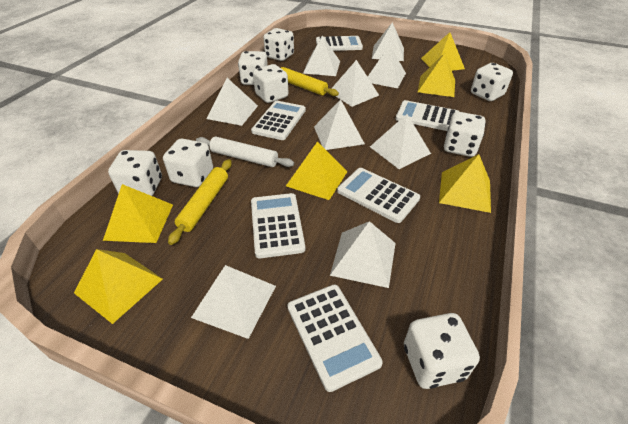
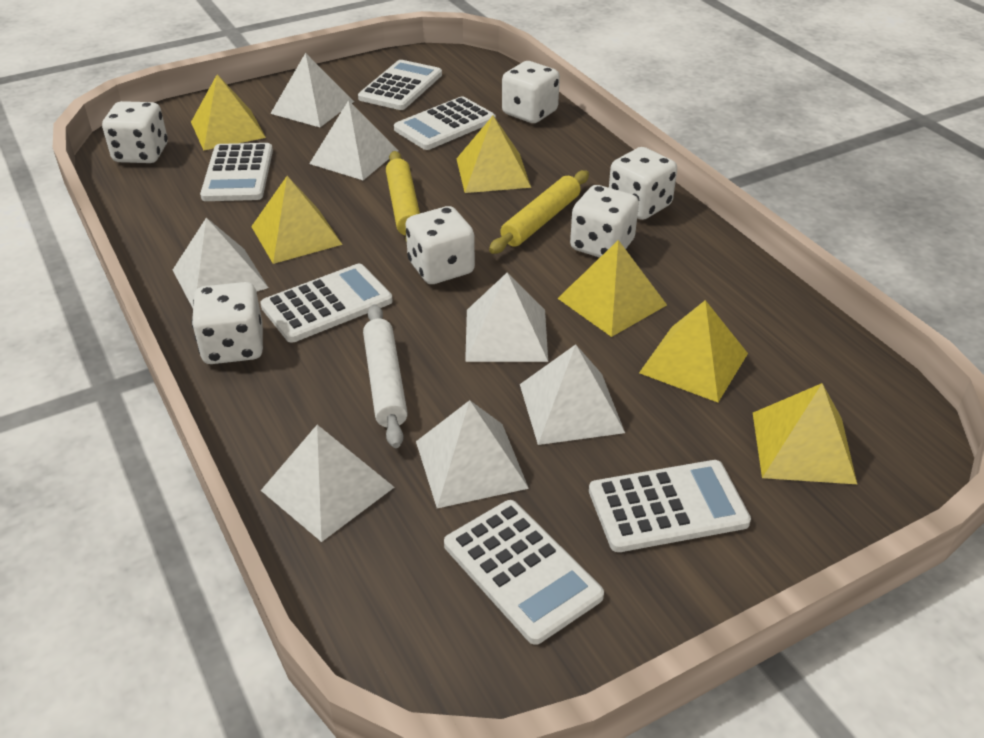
white dice: [108,150,162,196] [163,139,213,187] [238,51,268,85] [253,64,289,103] [263,28,294,61] [404,313,480,389] [444,112,486,157] [471,63,513,101] = 8 -> [102,101,168,163] [192,282,263,364] [405,206,475,284] [502,61,560,123] [570,185,639,258] [609,147,677,220] = 6
white pyramid: [191,265,276,339] [207,78,258,126] [303,35,340,76] [314,99,365,150] [330,221,396,288] [331,60,379,107] [368,45,406,88] [370,114,431,169] [372,22,404,61] = 9 -> [173,218,269,308] [261,425,394,542] [270,53,354,127] [309,100,399,180] [416,400,529,508] [465,273,548,362] [520,344,625,445] = 7

